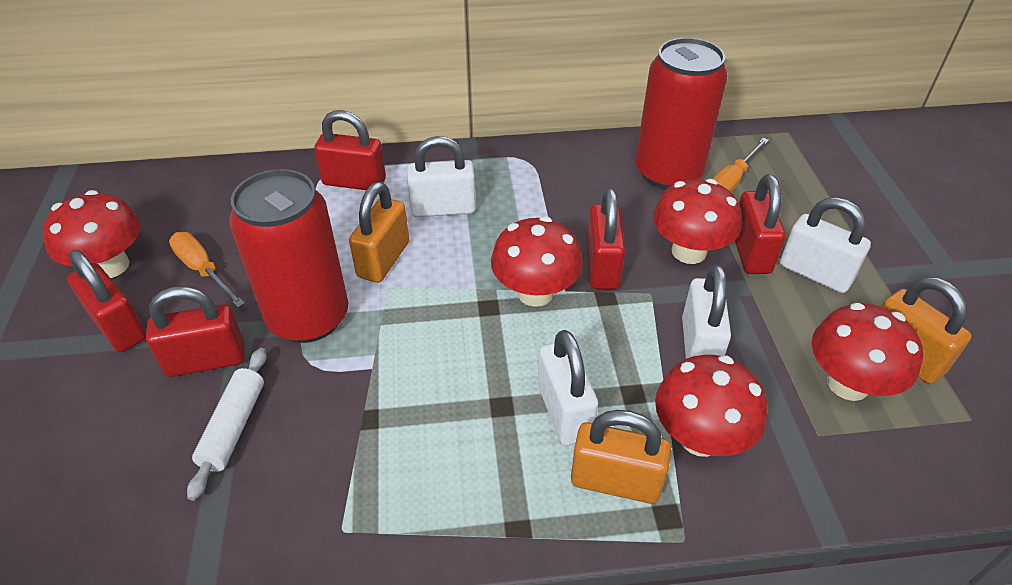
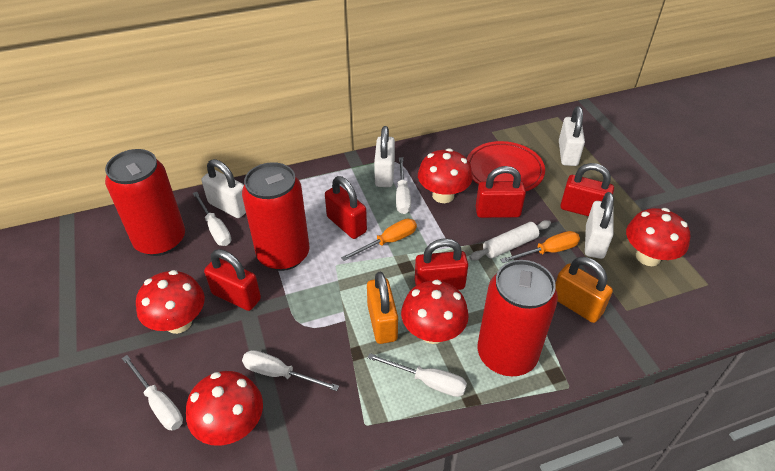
orange padlock: [349,182,409,283] [571,410,671,504] [882,277,971,384] = 3 -> [367,272,398,344] [555,257,613,323] = 2
red can: [229,169,348,343] [635,38,728,190] = 2 -> [105,149,185,256] [242,162,310,271] [477,260,558,376] = 3
red plate: none = 0 -> [467,141,545,191] = 1
white screwdriver: none = 0 -> [122,355,183,431] [193,192,231,246] [242,350,339,391] [367,353,467,397] [396,157,411,214] = 5

